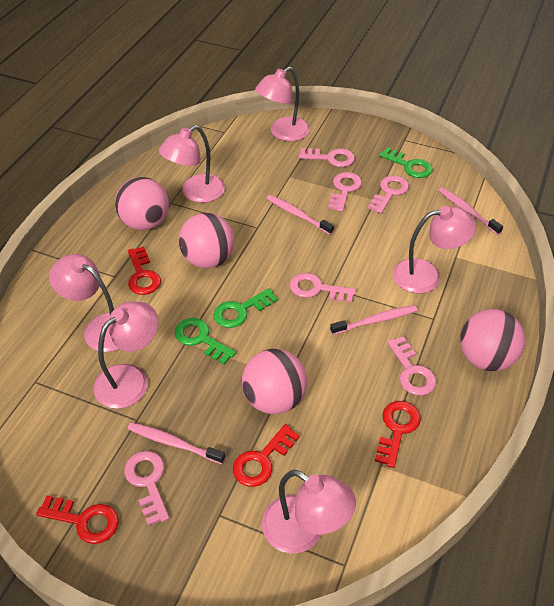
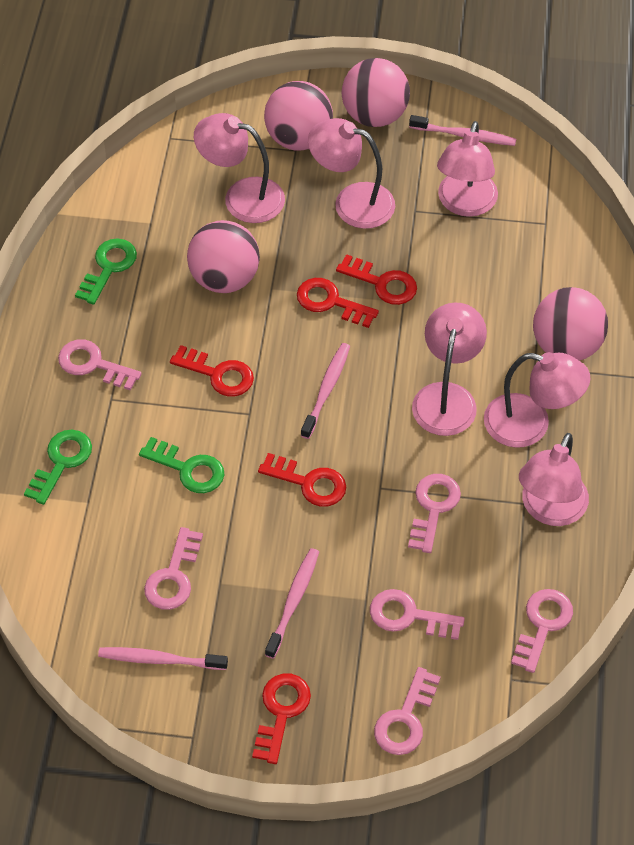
red key: [36,495,119,544] [128,247,161,295] [233,424,300,487] [375,401,421,468] = 4 -> [170,345,254,397] [252,674,311,764] [258,453,346,507] [297,278,379,328] [336,254,417,305] = 5

